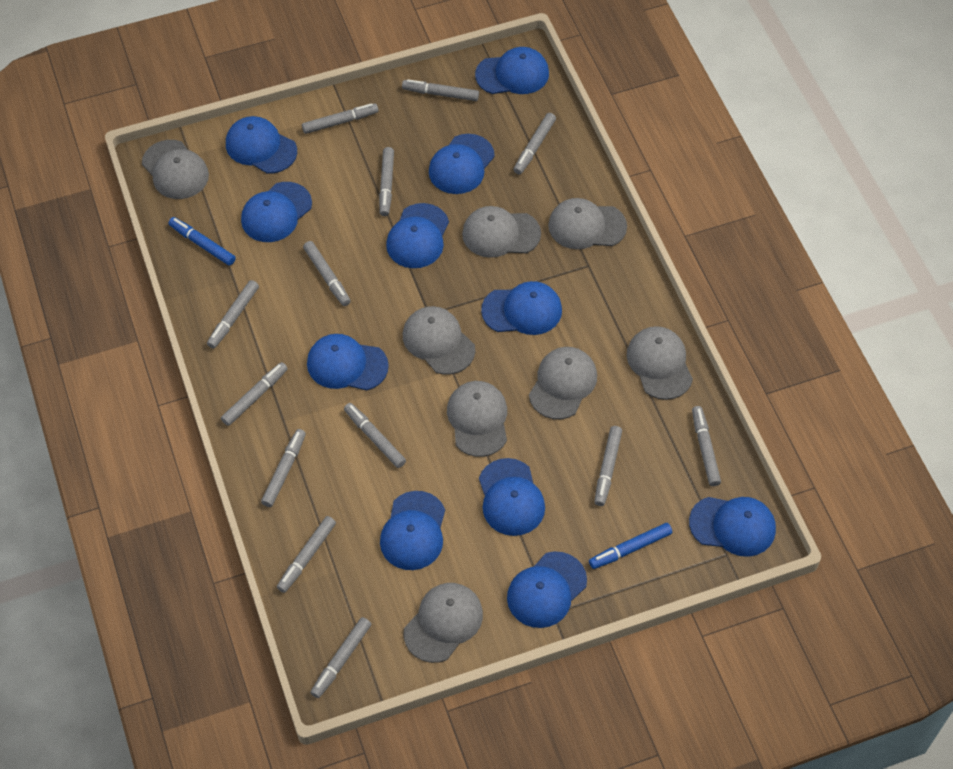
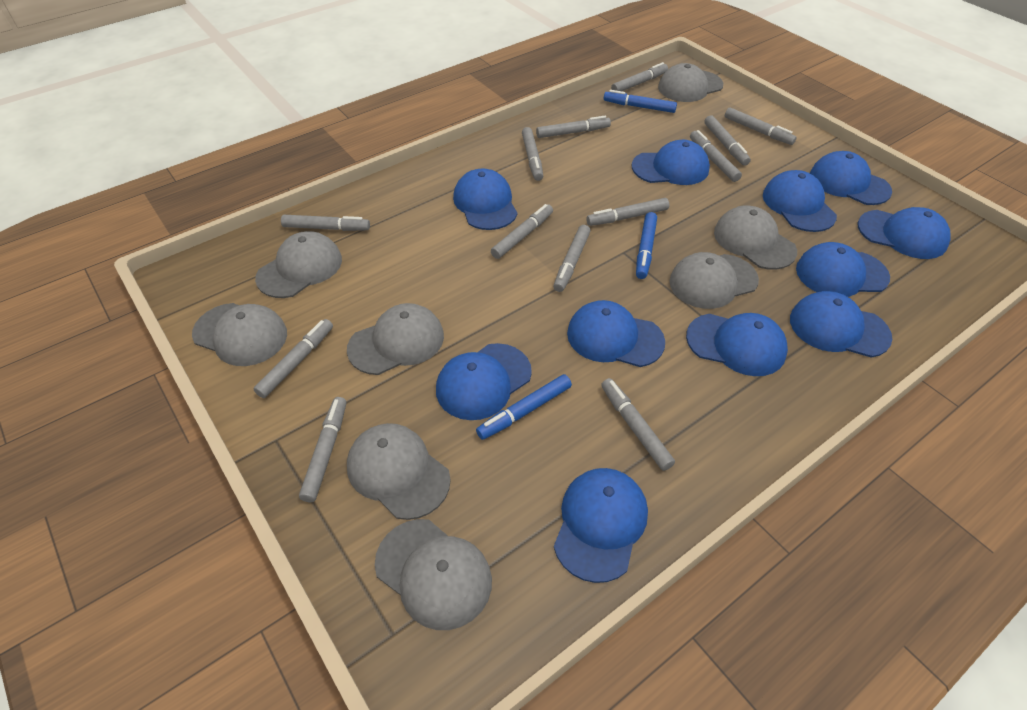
blue marker: [168,217,236,266] [589,523,672,569] = 2 -> [476,374,572,440] [604,90,677,113] [636,212,657,279] = 3

